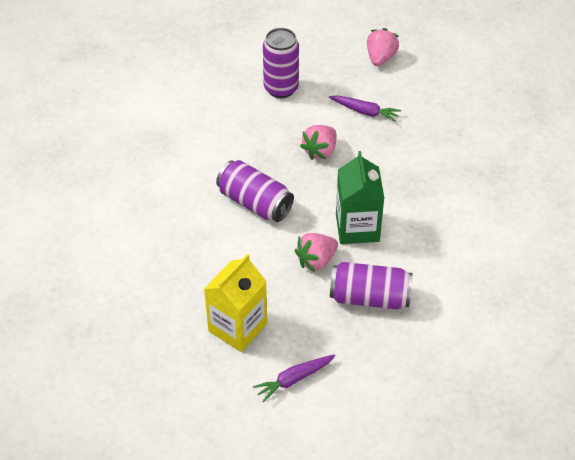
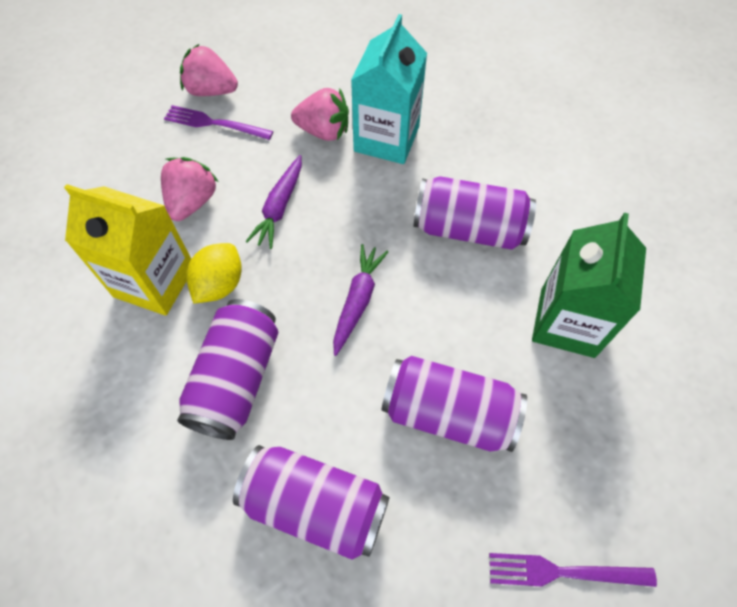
purple can: [216,160,294,222] [263,28,299,98] [330,262,413,309] = 3 -> [177,299,278,440] [233,445,390,560] [382,356,527,452] [414,176,536,250] = 4
purple fork: none = 0 -> [164,105,273,140] [489,553,657,587] = 2
turquoise carton: none = 0 -> [351,14,427,164] = 1
yellow lemon: none = 0 -> [186,243,242,304] = 1

